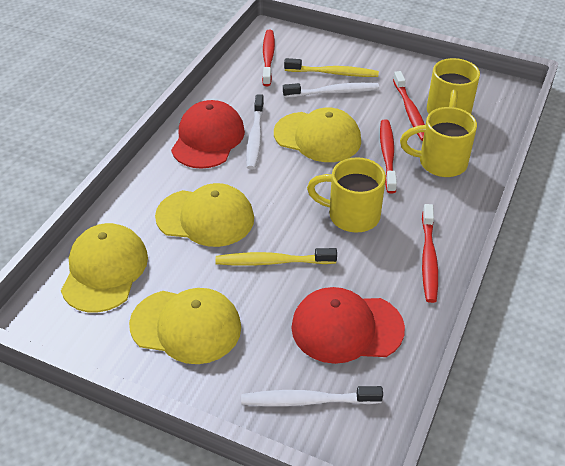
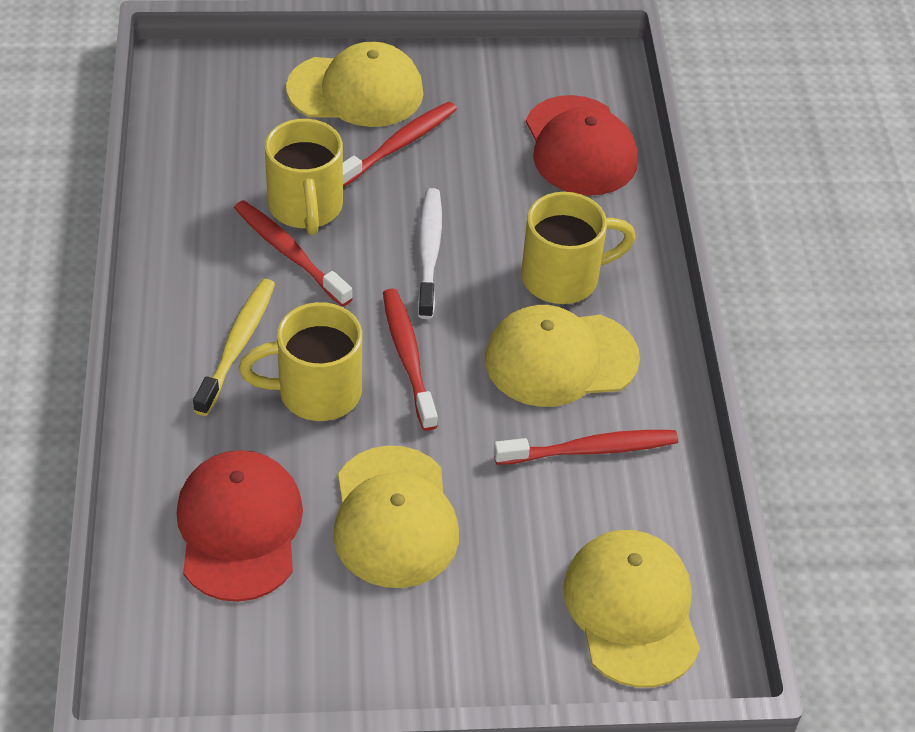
white toothbrush: [241,386,383,406] [246,94,264,170] [283,83,379,98] = 3 -> [417,188,442,319] = 1
yellow toothbrush: [215,248,337,266] [284,58,379,77] = 2 -> [193,279,275,416] = 1

